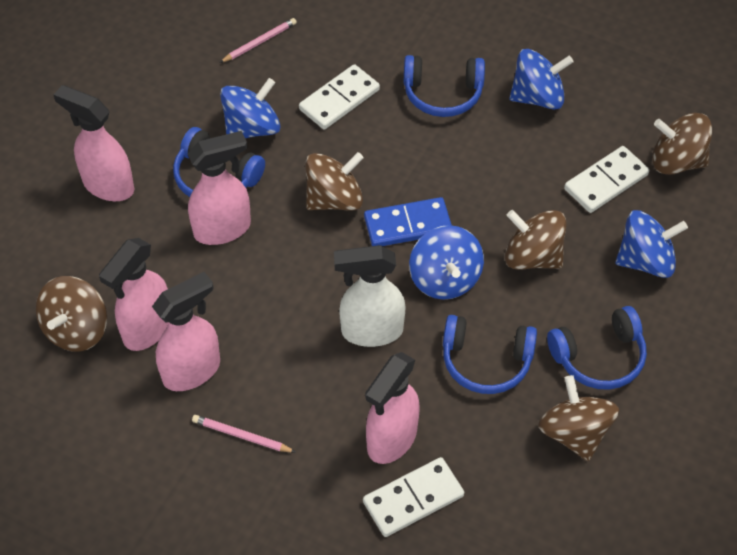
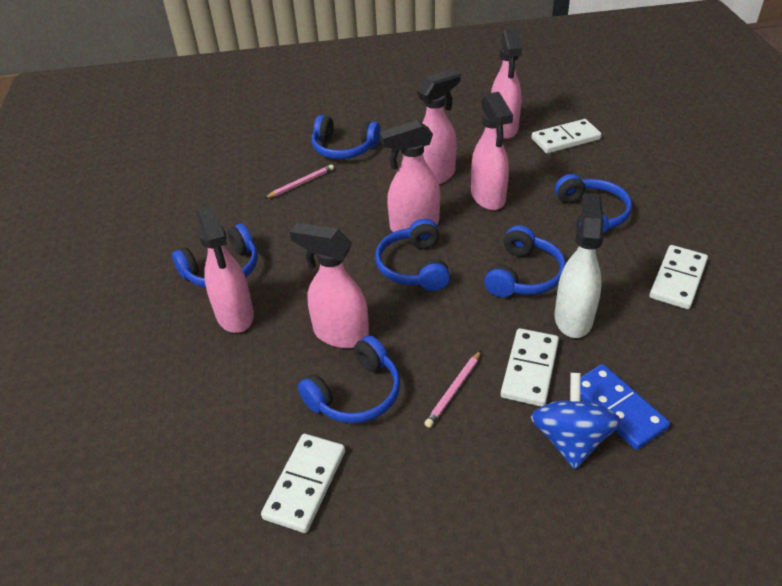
blue headphones: [173,127,265,197] [403,55,485,117] [443,315,537,394] [547,306,647,390] = 4 -> [172,224,258,288] [297,336,400,423] [312,115,381,159] [375,219,450,291] [484,225,566,297] [555,174,632,233] = 6
blue spinning top: [220,78,280,138] [409,225,484,300] [509,49,574,110] [615,210,688,278] = 4 -> [531,373,621,469] = 1
brown spinning top: [36,276,107,352] [305,152,364,211] [505,210,566,270] [538,375,619,461] [652,113,712,175] = 5 -> none = 0
pink spray bottle: [53,85,134,201] [99,238,168,351] [152,272,220,391] [187,131,251,245] [365,352,419,464] = 5 -> [196,205,254,333] [290,223,369,348] [379,120,440,232] [417,69,461,184] [471,92,513,210] [491,29,522,139] = 6
white domino: [299,64,380,130] [363,457,464,537] [564,146,649,213] = 3 -> [261,434,345,533] [501,328,559,407] [532,119,602,154] [649,245,708,309] = 4

